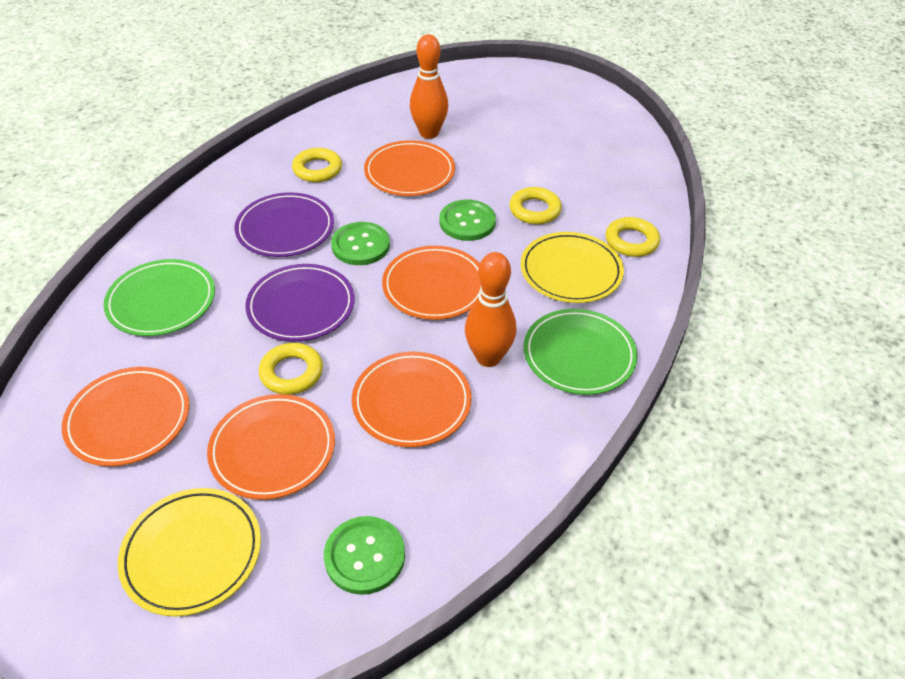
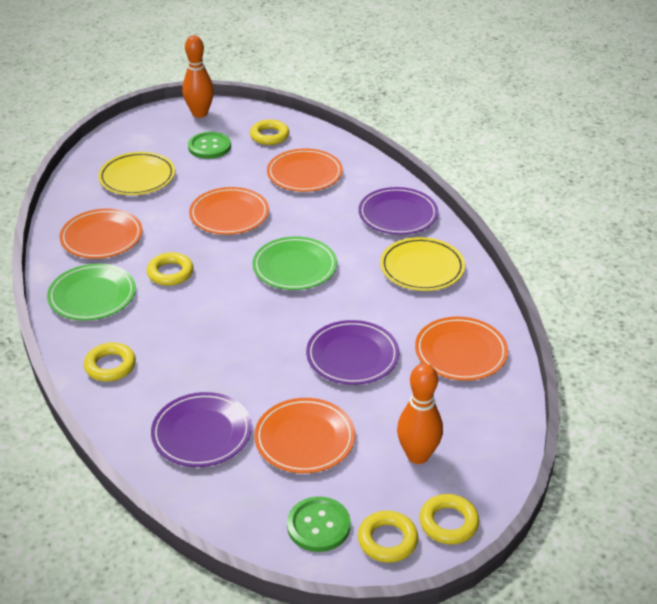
green button: [324,516,405,595] [331,222,390,265] [439,200,496,241] = 3 -> [188,132,231,159] [287,496,351,552] = 2
purple plate: [234,192,334,257] [245,264,355,342] = 2 -> [151,392,252,467] [306,320,399,385] [358,187,438,235] = 3
yellow ring: [259,343,323,395] [292,148,342,182] [509,187,562,224] [605,217,660,257] = 4 -> [84,342,136,382] [147,252,194,286] [250,119,289,145] [358,511,418,563] [419,494,479,544] = 5

